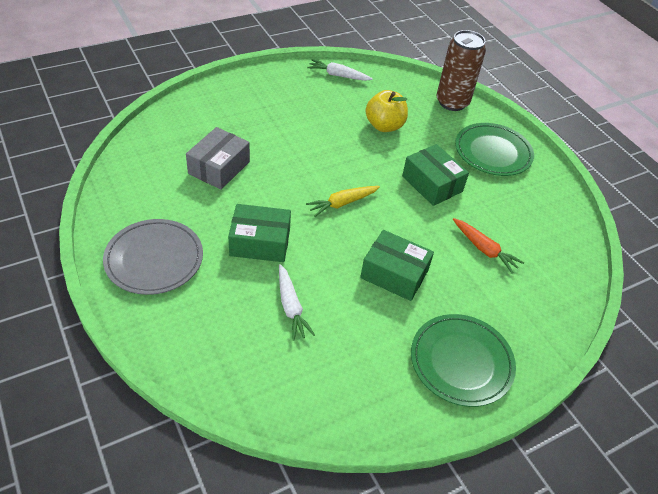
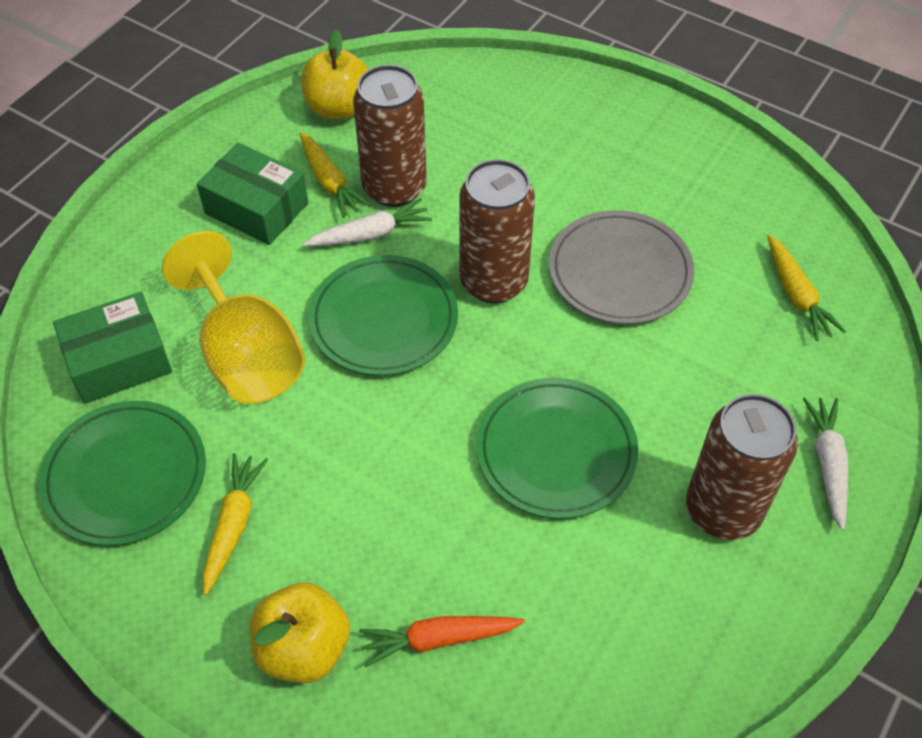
brown can: [437,30,486,111] = 1 -> [353,65,427,207] [459,159,535,303] [686,394,798,540] = 3
green box: [228,204,291,262] [360,230,434,301] [402,144,469,206] = 3 -> [53,292,172,404] [197,143,308,245] = 2
green plate: [411,314,516,407] [455,123,534,176] = 2 -> [39,401,206,546] [308,255,458,376] [476,378,638,519] = 3
grey box: [186,127,250,190] = 1 -> none = 0
yellow apple: [366,90,408,132] = 1 -> [250,583,350,683] [301,29,369,119] = 2
yellow carrot: [306,186,380,217] = 1 -> [202,453,268,595] [299,132,370,218] [767,235,846,341] = 3
yellow goblet: none = 0 -> [162,231,305,404] = 1

